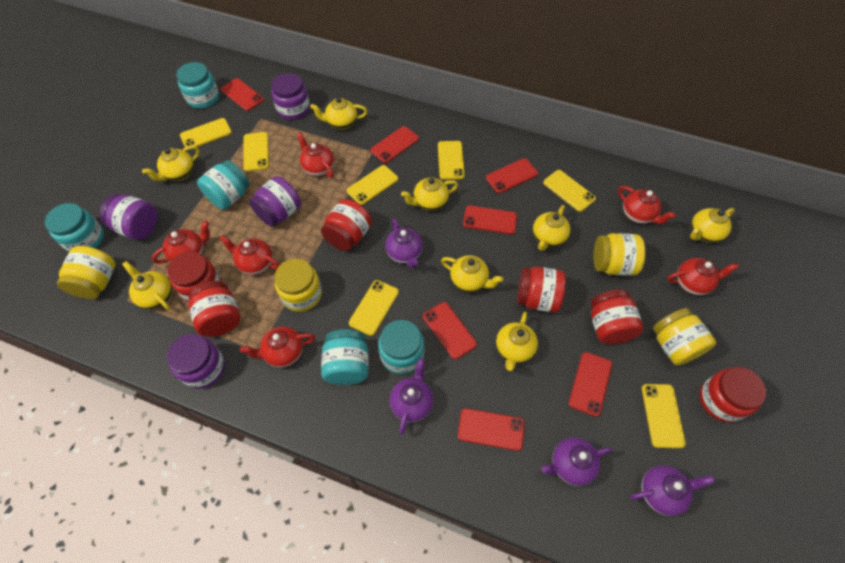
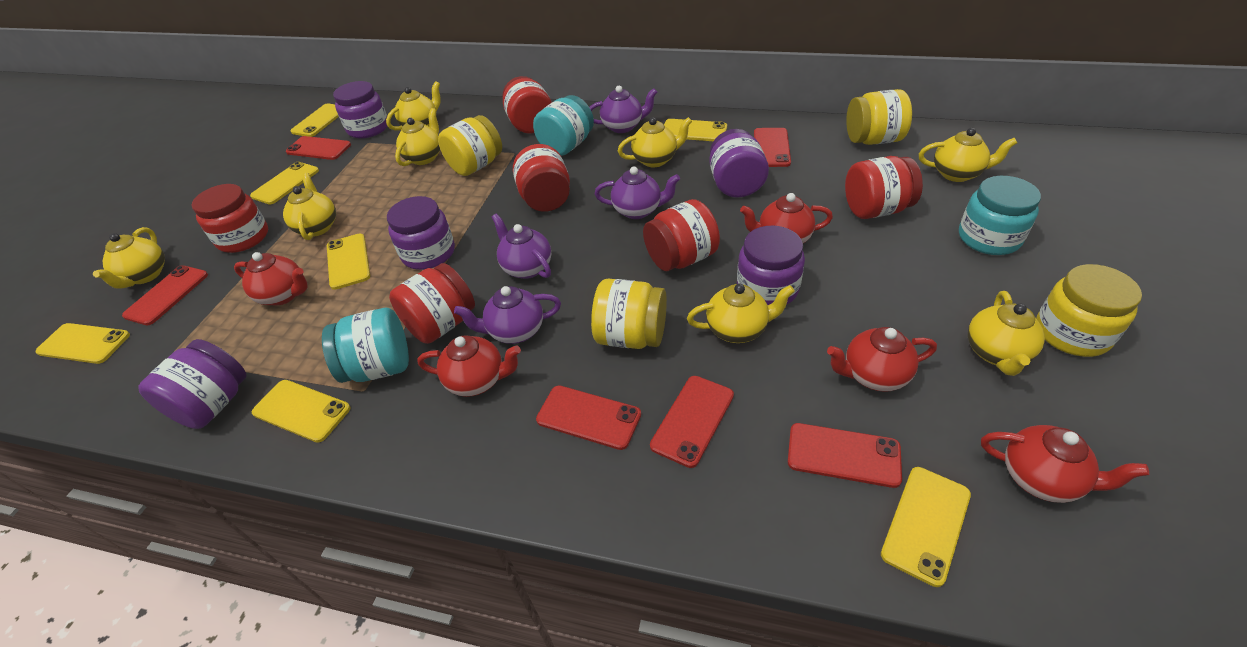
purple jar: [99,194,158,240] [167,334,225,389] [249,176,301,227] [271,73,310,120] = 4 -> [138,339,247,429] [333,81,387,138] [387,196,455,270] [709,129,769,198] [737,226,805,305] = 5
red phone: [220,78,264,111] [370,126,419,163] [423,302,477,360] [458,408,525,451] [463,205,517,235] [486,158,538,193] [569,352,612,417] = 7 -> [122,266,208,325] [286,136,351,160] [536,385,641,450] [650,376,734,468] [754,128,791,167] [788,423,902,488] = 6
red teapot: [152,221,210,263] [219,235,280,275] [240,326,315,367] [297,132,334,178] [618,186,676,224] [667,258,739,295] = 6 -> [234,252,308,305] [417,335,521,397] [740,193,833,243] [827,327,937,392] [981,425,1149,503] = 5
turquoise jar: [45,203,104,252] [176,62,219,109] [197,160,250,210] [321,329,369,385] [378,320,424,374] = 5 -> [322,308,409,383] [533,95,594,156] [959,176,1041,255] = 3

